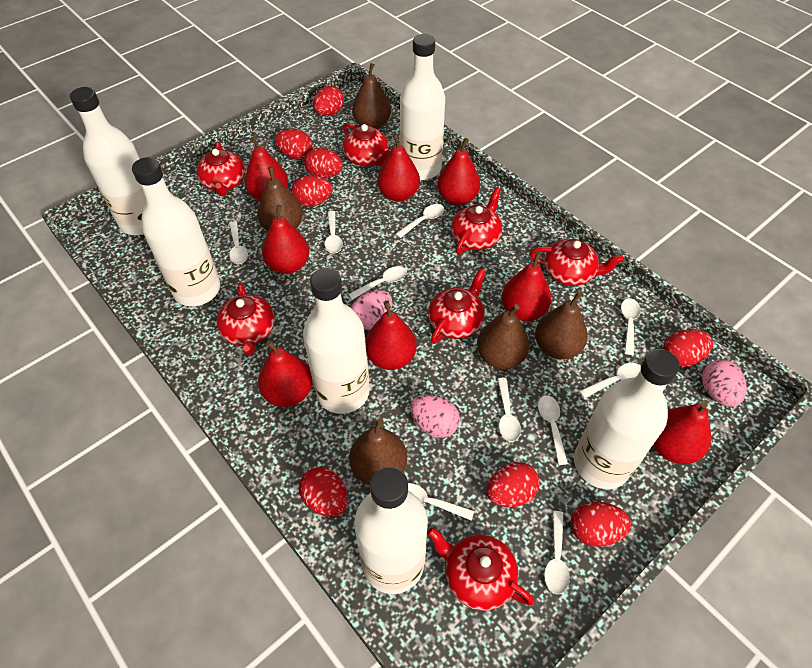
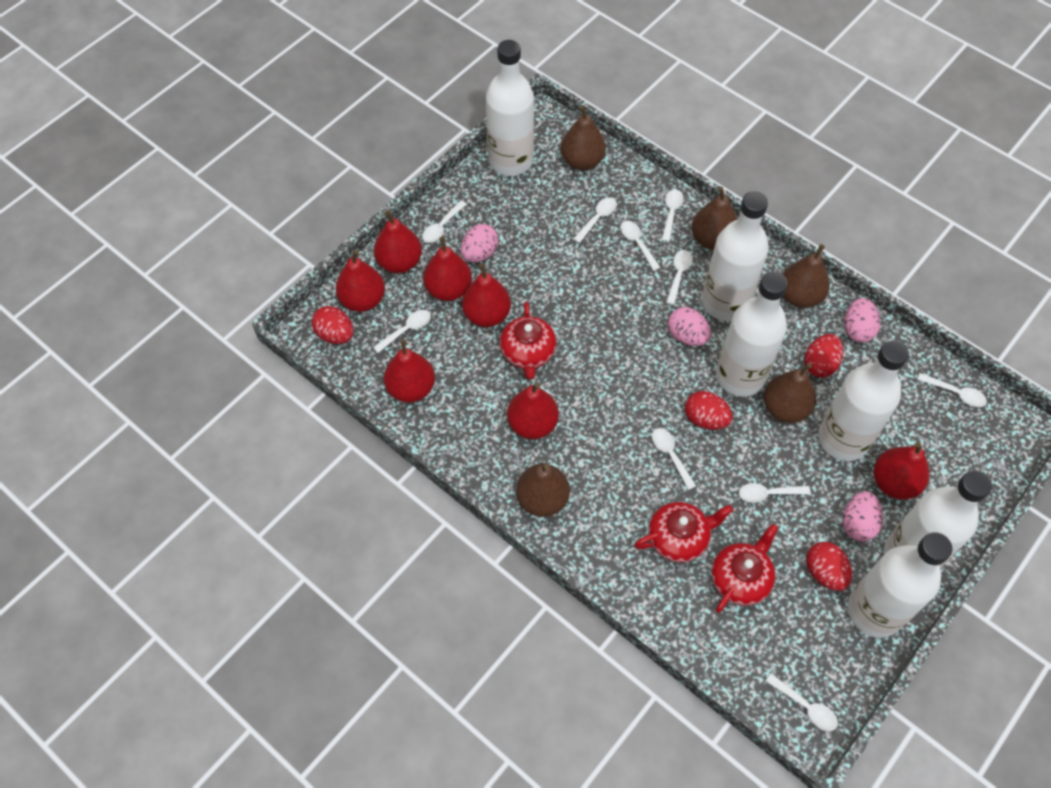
pink egg: [351,290,392,330] [410,394,460,438] [702,360,747,407] = 3 -> [461,224,498,263] [668,307,711,346] [842,491,883,542] [844,298,880,343] = 4
red egg: [275,129,313,159] [292,175,333,207] [299,467,348,517] [304,148,343,178] [313,86,344,116] [487,462,540,507] [571,501,631,547] [663,329,713,367] = 8 -> [312,306,354,344] [685,391,733,430] [804,334,843,378] [806,542,852,591] = 4
red pear: [245,137,288,201] [258,340,313,407] [262,205,309,274] [365,301,417,370] [377,133,420,202] [437,138,480,205] [501,252,552,321] [653,402,711,464] = 8 -> [336,250,385,312] [374,210,422,273] [384,339,435,403] [423,237,472,301] [462,263,511,327] [507,383,559,439] [874,442,929,500] = 7
red teapot: [196,142,245,196] [216,282,275,355] [342,122,391,166] [427,527,534,611] [428,269,486,344] [451,187,502,255] [530,239,624,286] = 7 -> [500,302,557,380] [634,502,734,562] [711,524,778,613] = 3

